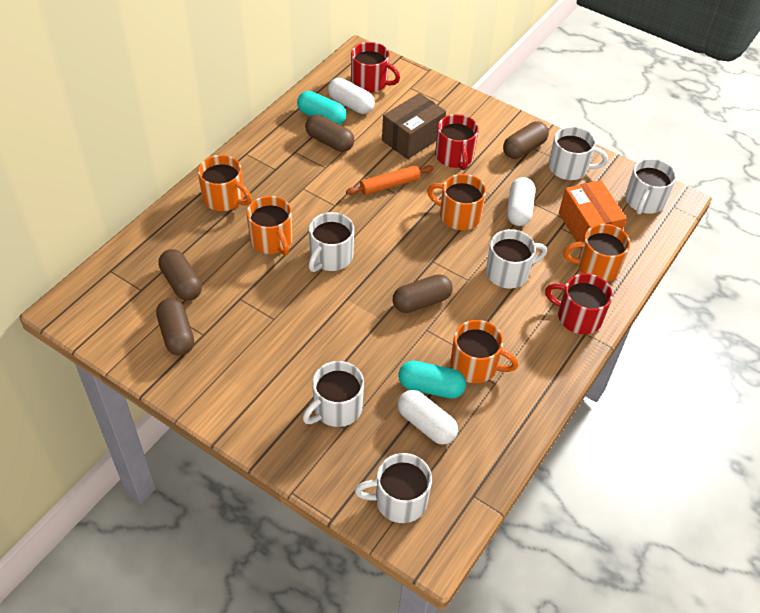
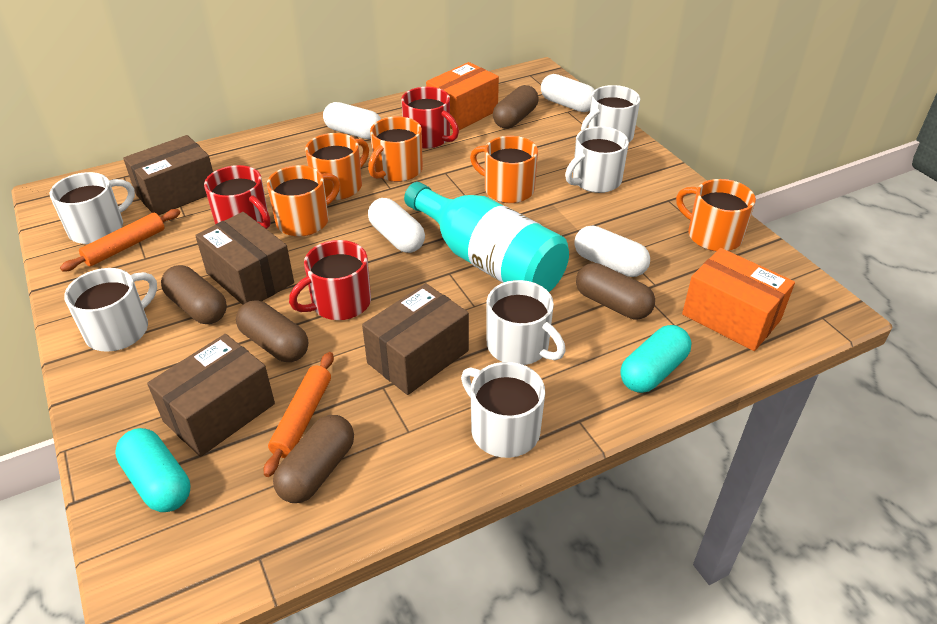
brown box: [382,93,446,159] = 1 -> [123,135,213,215] [147,334,275,457] [195,212,294,305] [362,283,469,395] = 4
orange box: [559,180,627,248] = 1 -> [426,62,499,130] [682,248,795,351] = 2
orange rolling pin: [346,165,434,195] = 1 -> [60,209,180,272] [264,352,334,477] = 2
turquoise bottle: none = 0 -> [404,182,569,292] = 1
white capsule: [328,78,375,114] [398,390,458,445] [507,177,535,226] = 3 -> [323,102,381,139] [368,198,425,253] [541,74,595,112] [574,226,650,277] = 4

